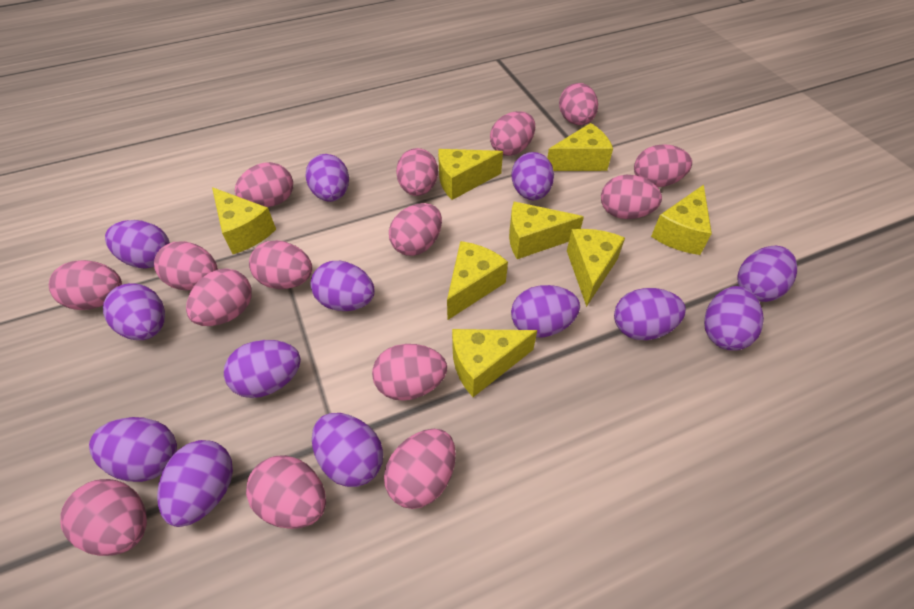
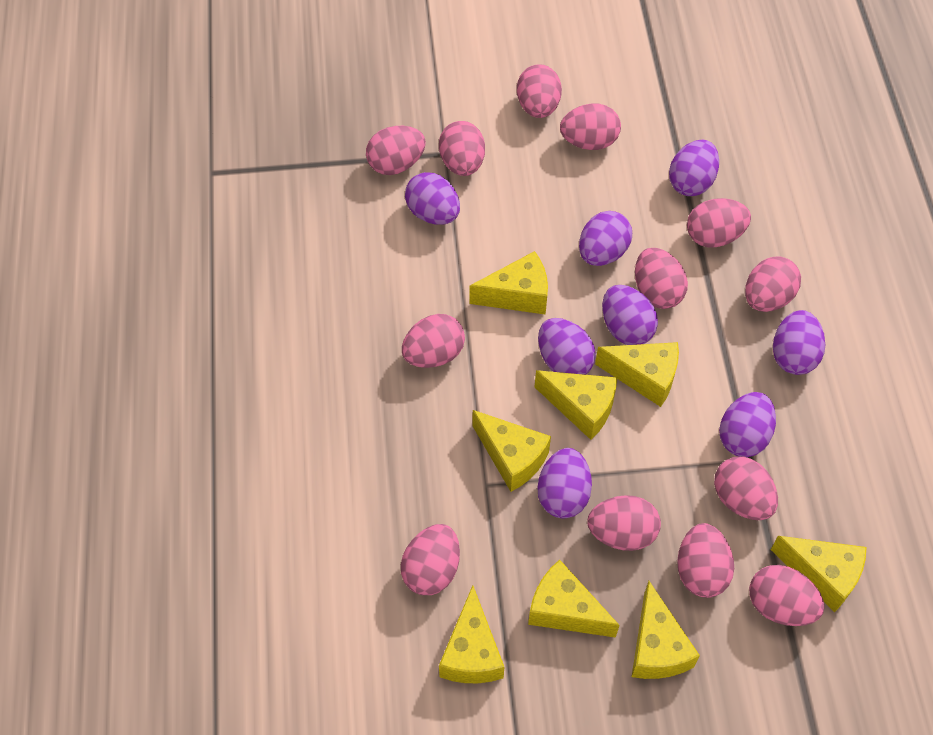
pink egg: [49,260,122,310] [60,479,147,556] [154,241,218,291] [186,268,252,326] [235,162,293,207] [246,455,326,529] [249,240,312,289] [372,344,447,401] [384,429,456,509] [389,203,442,256] [396,148,438,196] [490,111,535,156] [559,83,598,125] [601,175,662,219] [634,144,692,187] = 15 -> [366,126,426,175] [401,524,460,595] [402,314,465,368] [439,121,485,176] [517,64,562,118] [560,104,621,150] [587,495,661,551] [635,248,688,309] [677,523,734,598] [687,198,751,247] [714,456,778,520] [745,256,801,312] [749,565,825,626] = 13
purple egg: [89,417,177,482] [103,283,165,340] [105,220,170,269] [157,440,233,527] [224,340,301,398] [306,154,349,202] [311,261,375,311] [312,413,383,487] [511,152,554,200] [511,285,580,337] [614,288,686,340] [704,286,764,351] [737,246,797,302] = 13 -> [405,172,460,225] [537,448,592,518] [538,318,596,375] [579,211,632,266] [602,285,658,345] [669,140,719,196] [719,392,776,457] [773,310,825,375] = 8

